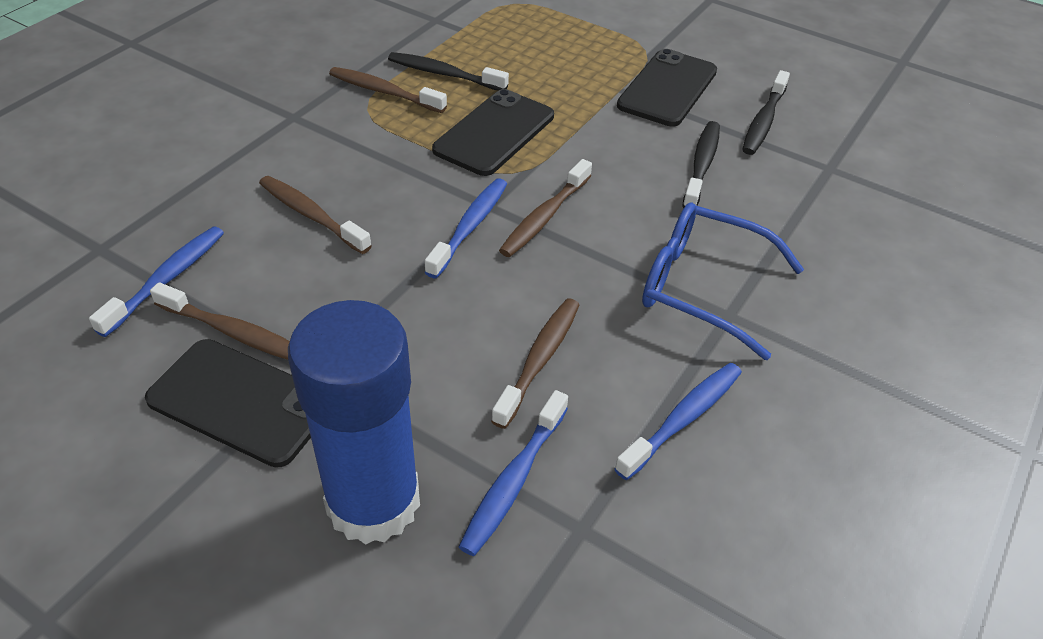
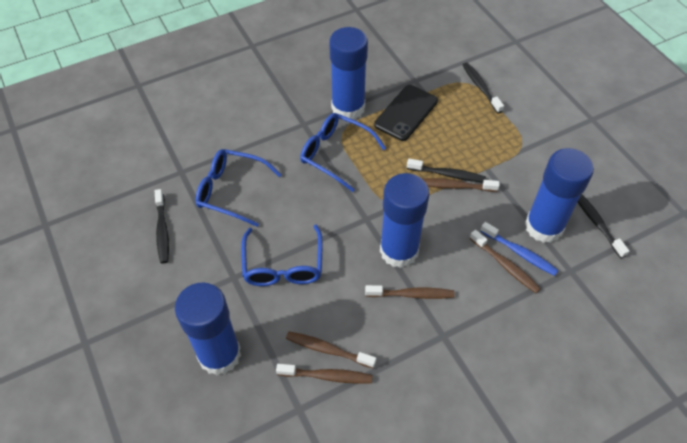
black phone: [145,339,311,468] [432,89,554,176] [617,49,717,127] = 3 -> [374,85,438,141] = 1
black toothbrush: [388,52,509,91] [682,121,720,208] [742,70,790,155] = 3 -> [155,189,169,264] [407,159,486,182] [463,62,504,113] [578,194,629,258] = 4
blue glasses: [642,203,804,360] = 1 -> [195,149,282,227] [241,225,323,286] [300,113,386,192] = 3
blue glue stick: [288,300,420,545] = 1 -> [175,282,241,375] [329,27,368,119] [380,173,430,268] [525,148,594,243] = 4
blue toothbrush: [89,226,224,337] [425,178,507,278] [459,390,568,556] [614,363,742,480] = 4 -> [480,222,559,276] = 1

